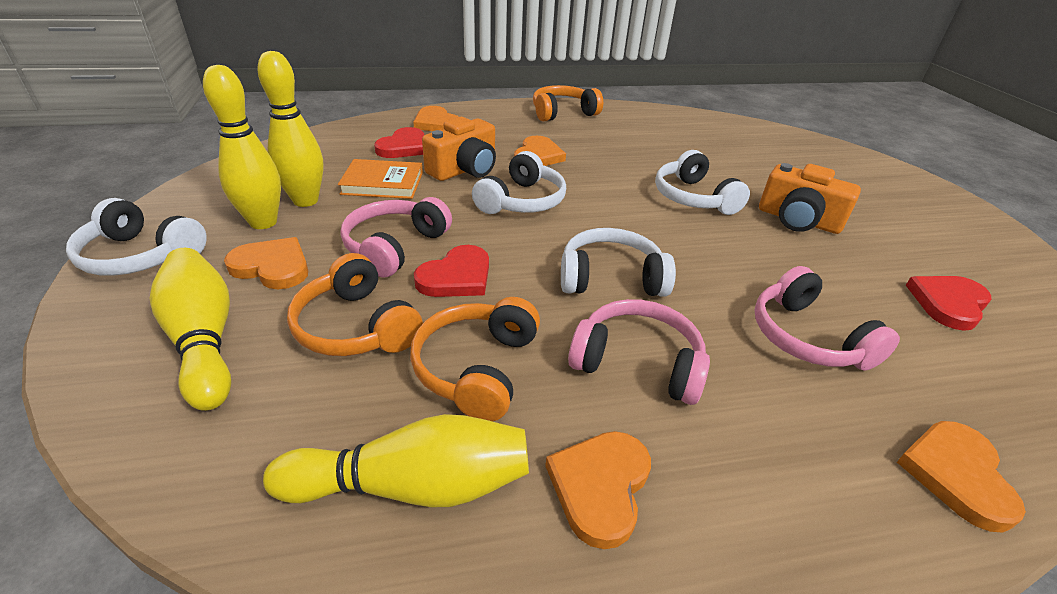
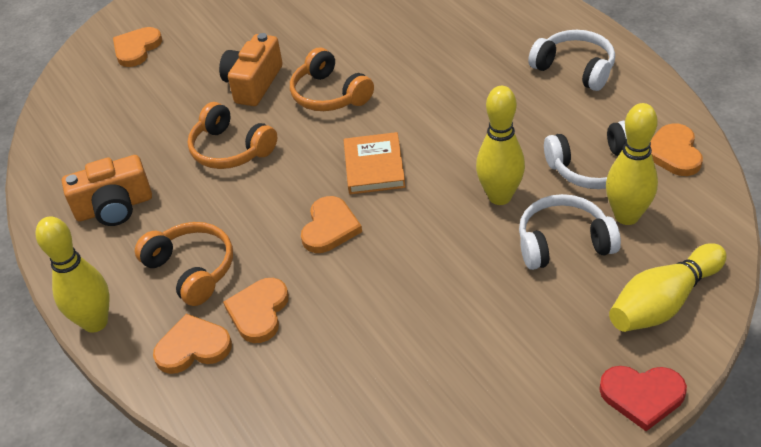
pink headphones: [341,197,452,277] [568,299,710,405] [754,266,900,371] = 3 -> none = 0
red heart: [374,127,424,158] [414,245,489,297] [906,276,992,331] = 3 -> [599,366,687,431] = 1
white headphones: [66,198,207,276] [472,151,566,214] [561,228,676,297] [655,150,750,215] = 4 -> [519,194,621,270] [528,30,615,91] [544,121,627,189] = 3

